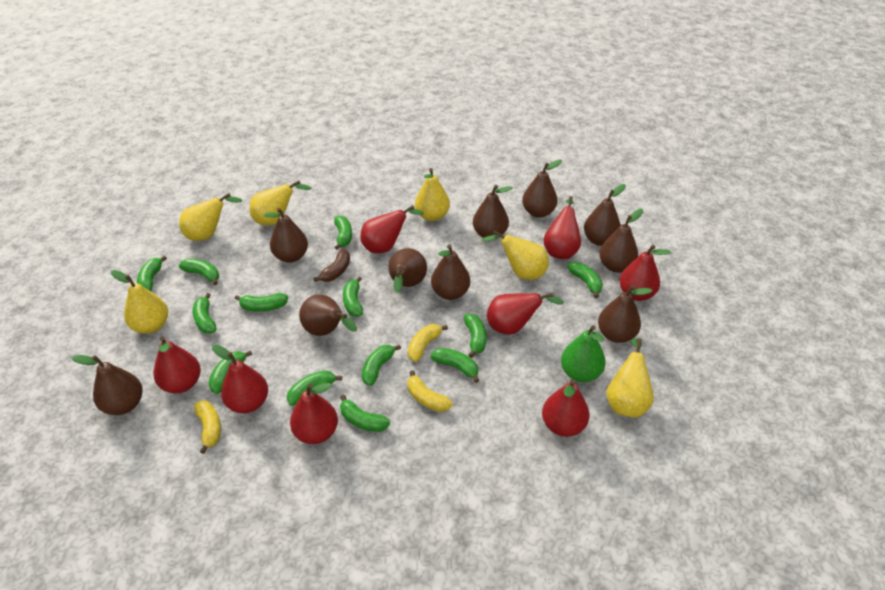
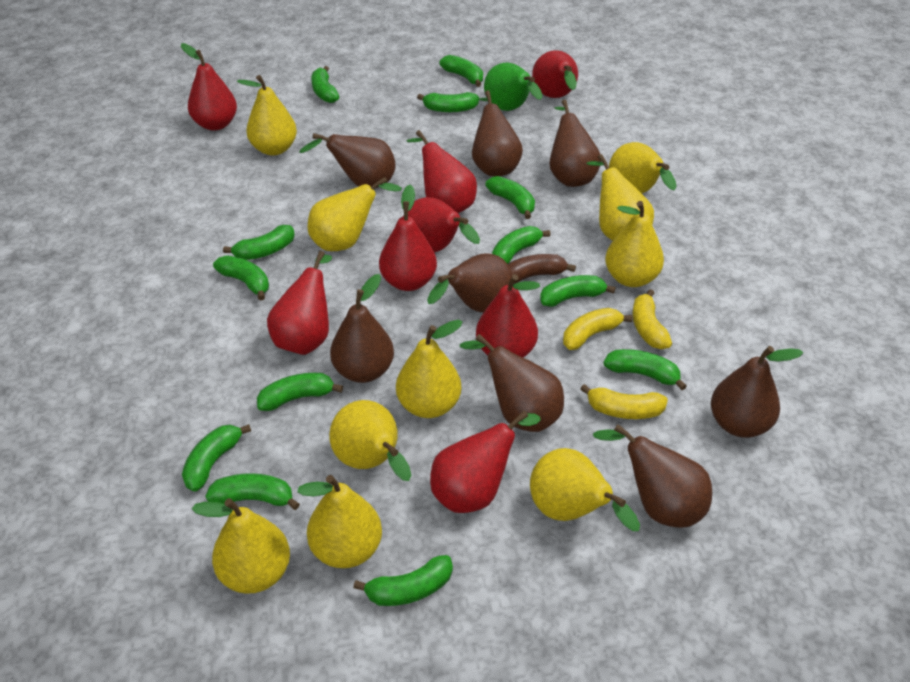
brown pear: [72,355,143,415] [263,208,308,263] [299,294,357,336] [388,248,427,293] [431,244,470,300] [473,185,512,239] [522,160,562,218] [584,184,626,246] [598,285,653,343] [599,209,643,273] = 10 -> [299,133,396,188] [330,274,394,383] [427,253,514,313] [460,334,564,432] [472,90,523,176] [549,100,601,187] [593,424,712,528] [711,346,803,438] = 8
yellow pear: [111,270,168,334] [179,193,243,241] [249,180,312,225] [415,168,450,221] [481,230,549,280] [606,338,654,418] = 6 -> [192,498,290,594] [237,75,297,156] [297,475,382,568] [308,177,402,251] [329,400,411,481] [396,320,463,418] [530,448,640,531] [586,154,654,241] [605,201,664,287] [609,142,677,193] = 10

